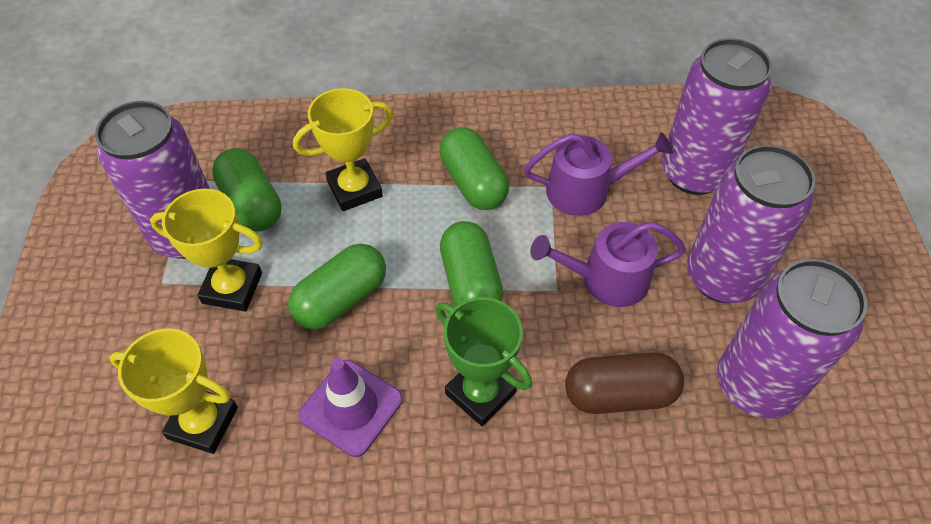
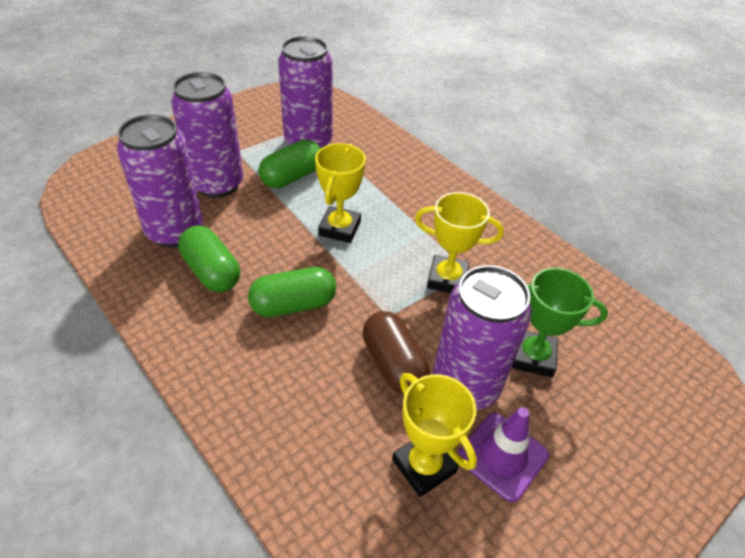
green capsule: [212,148,281,231] [288,244,386,330] [439,127,509,210] [440,221,504,307] = 4 -> [178,226,240,292] [248,267,336,317] [259,140,321,189] = 3
purple watering can: [524,132,673,216] [530,222,686,307] = 2 -> none = 0

